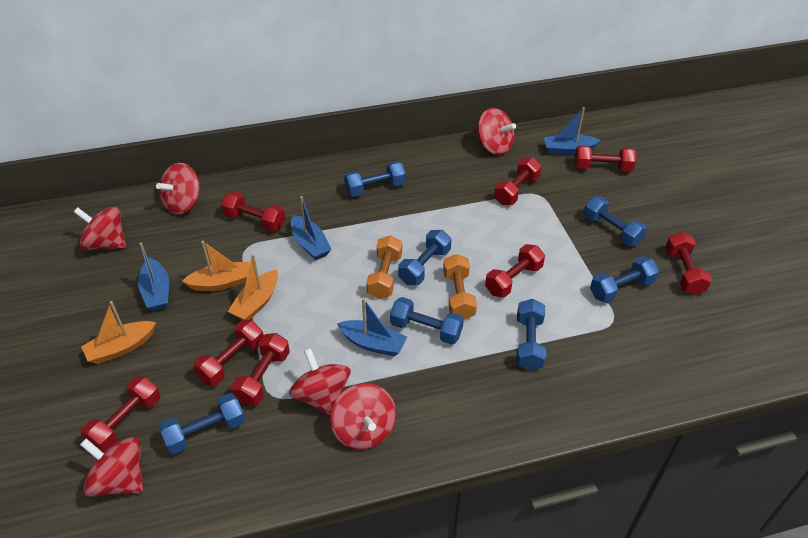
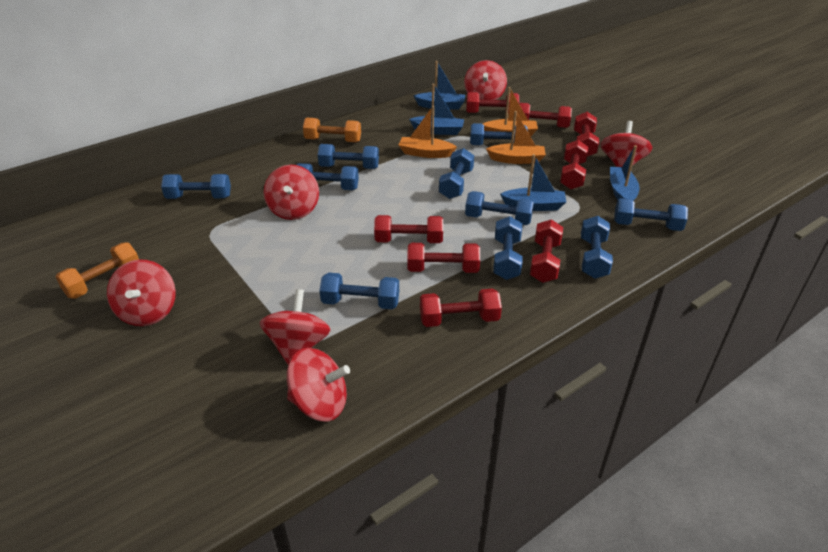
blue dumbbell: [159,393,245,454] [344,161,406,197] [390,297,464,345] [398,230,451,285] [516,299,546,371] [583,197,647,246] [590,256,659,303] = 7 -> [161,174,231,199] [296,163,359,190] [318,144,379,169] [319,272,399,309] [439,148,474,199] [465,191,534,225] [470,123,527,145] [493,216,522,280] [581,216,613,279] [614,198,688,231] = 10

